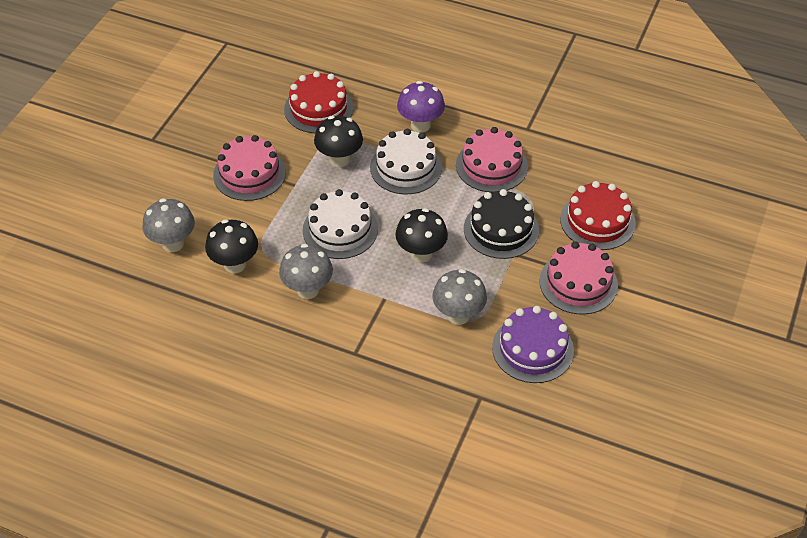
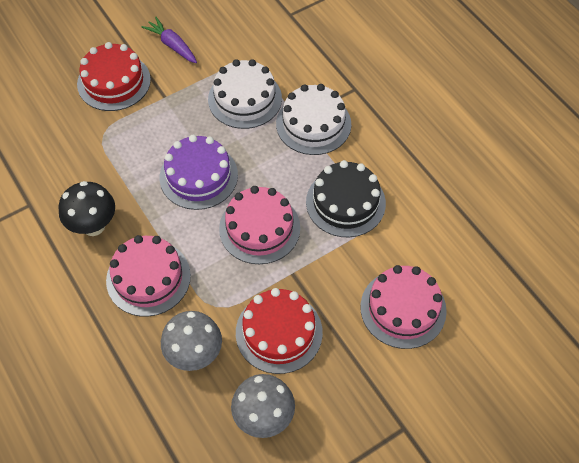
black mushroom: [205,219,258,274] [314,116,363,167] [395,208,448,263] = 3 -> [58,181,115,236] = 1
grey mushroom: [142,198,195,252] [279,244,333,299] [433,269,487,325] = 3 -> [161,311,222,371] [231,374,295,438] = 2
purple carrot: none = 0 -> [141,17,197,63] = 1
purple mushroom: [397,81,445,133] = 1 -> none = 0

